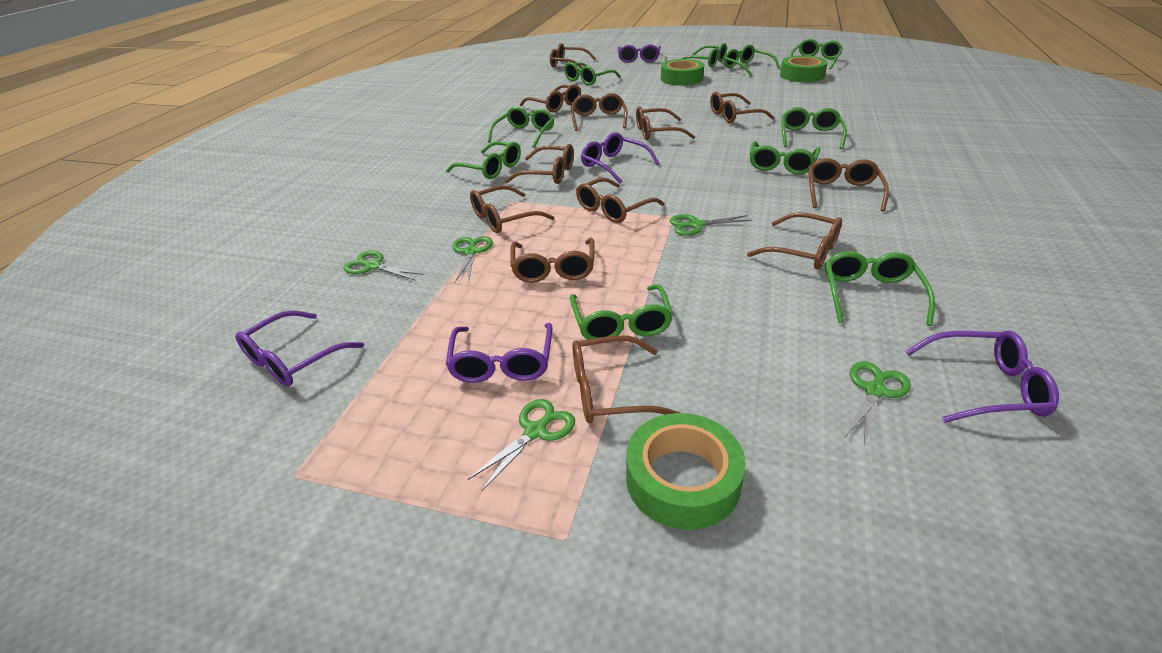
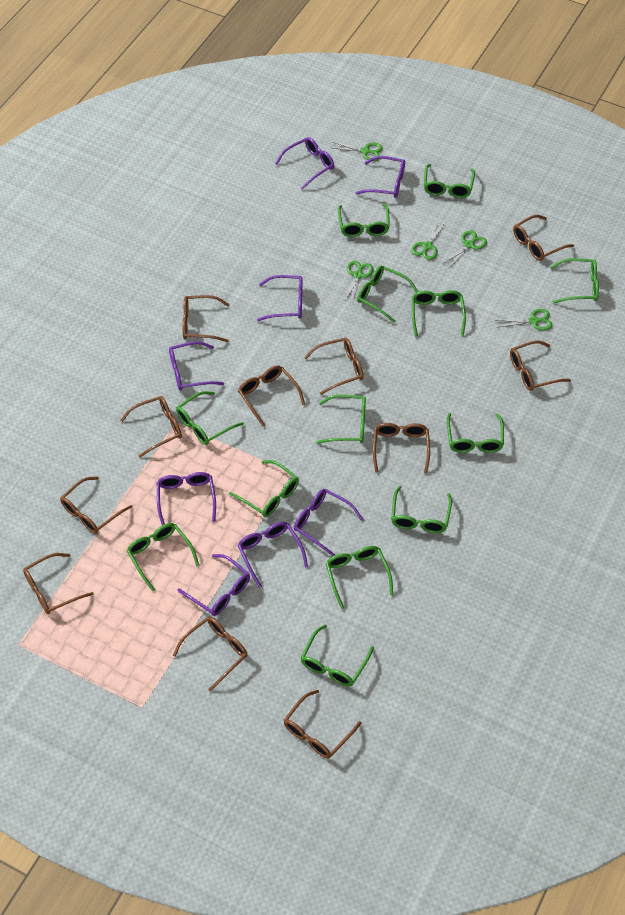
brown glasses: [470,185,555,233] [505,144,574,184] [510,238,595,283] [520,84,581,112] [550,43,596,69] [571,93,628,131] [572,335,681,423] [576,178,665,223] [636,106,695,140] [710,92,775,123] [747,212,842,270] [808,158,889,212] = 12 -> [23,553,94,614] [60,476,132,534] [120,396,182,458] [173,617,248,692] [183,295,230,342] [238,365,305,427] [284,690,362,759] [304,338,363,395] [373,423,430,473] [510,340,571,391] [513,215,574,261] = 11
green glasses: [446,141,521,179] [488,107,554,148] [564,62,621,85] [570,284,673,340] [682,43,727,67] [724,45,781,77] [750,141,820,174] [781,107,847,149] [790,39,843,69] [825,251,935,326] = 10 -> [127,523,199,591] [176,391,244,445] [229,460,299,517] [301,624,374,686] [316,394,366,444] [326,546,393,609] [338,204,390,237] [357,266,419,323] [391,486,452,533] [412,290,466,337] [424,164,475,198] [447,413,504,453] [550,258,599,304] = 13
green tape: [626,413,746,530] [661,59,704,86] [780,55,828,82] = 3 -> none = 0
purple glasses: [235,310,364,386] [446,323,553,383] [581,132,659,183] [618,44,661,63] [905,331,1059,423] = 5 -> [157,472,216,525] [169,341,224,391] [177,554,250,616] [237,522,308,588] [257,275,303,321] [275,137,334,190] [294,489,363,556] [356,156,405,198] = 8

